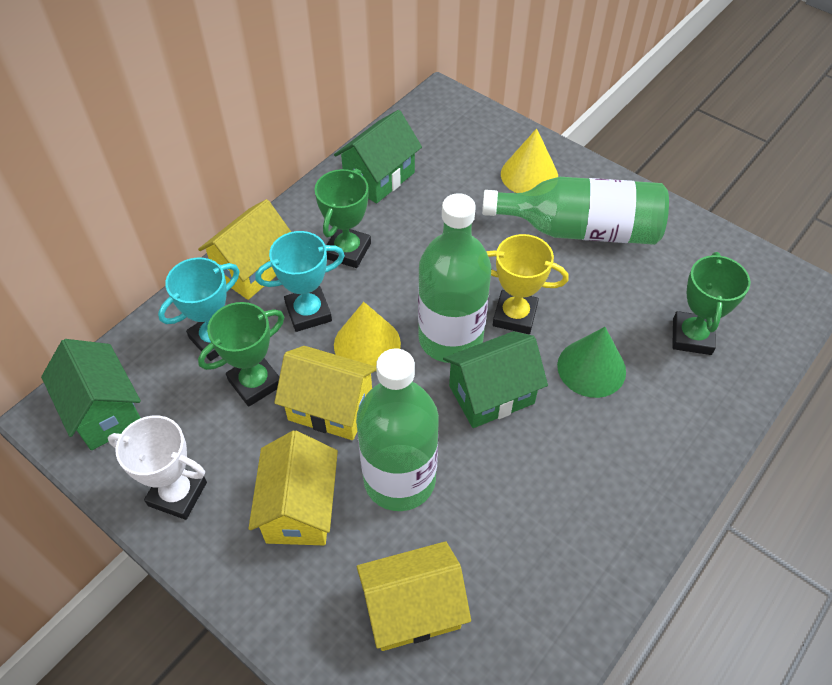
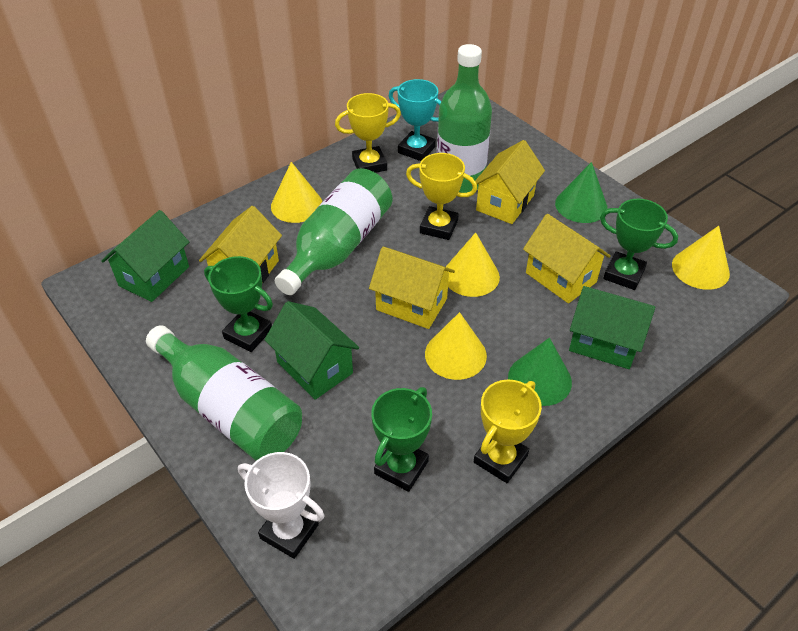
green cone: [557,327,626,398] = 1 -> [508,338,572,406] [555,162,608,223] = 2
turquoise trophy: [158,257,240,361] [255,231,345,332] = 2 -> [389,79,441,161] = 1
yellow cone: [334,302,401,366] [501,128,558,193] = 2 -> [271,162,322,223] [425,312,487,380] [444,232,500,297] [672,226,730,290] = 4
yellow trophy: [486,234,569,334] = 1 -> [335,93,401,173] [406,153,477,240] [474,380,542,483] = 3

